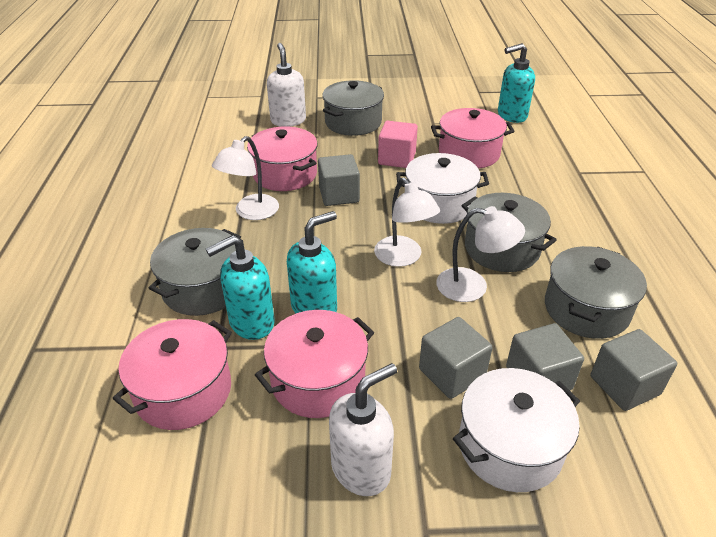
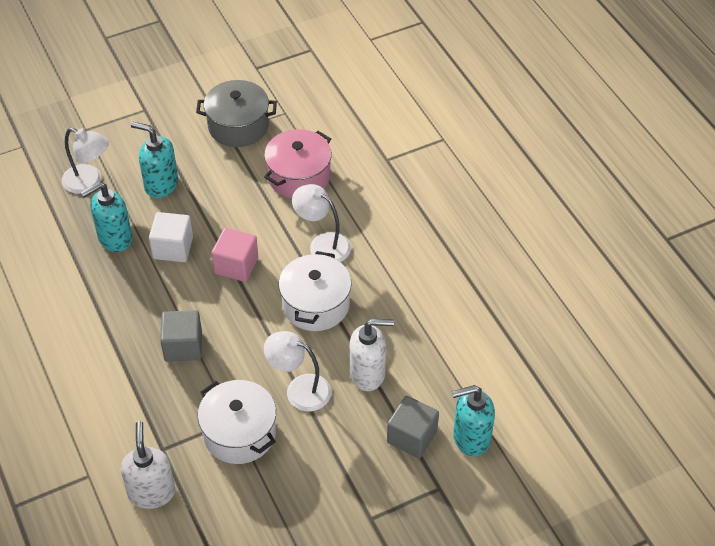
grey cube: [318,154,360,206] [419,317,493,399] [506,323,584,390] [591,329,677,411] = 4 -> [160,310,202,361] [387,396,439,458] = 2
grey pot: [149,228,241,316] [322,80,384,136] [462,193,557,272] [545,246,647,339] = 4 -> [196,80,277,147] = 1
pink pot: [113,319,232,430] [247,126,318,191] [255,310,374,418] [431,108,514,168] = 4 -> [264,129,332,199] = 1
white cube: none = 0 -> [149,212,193,262] = 1

